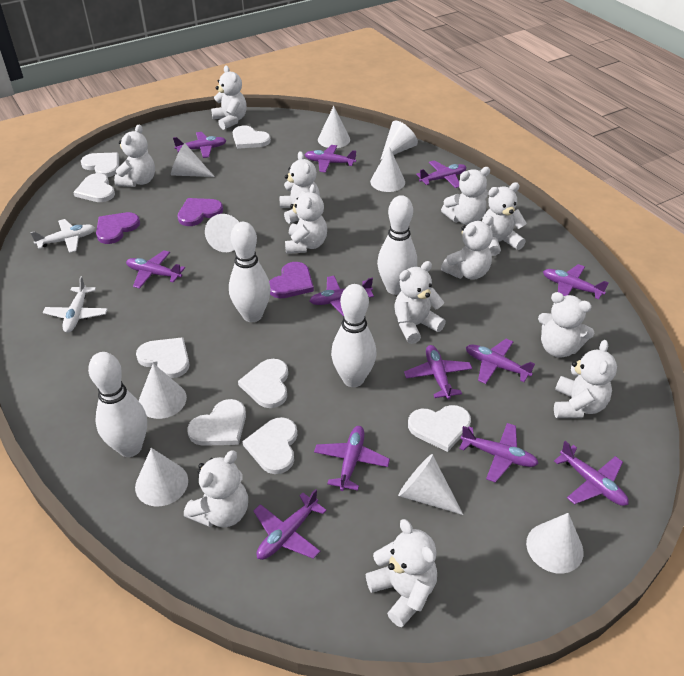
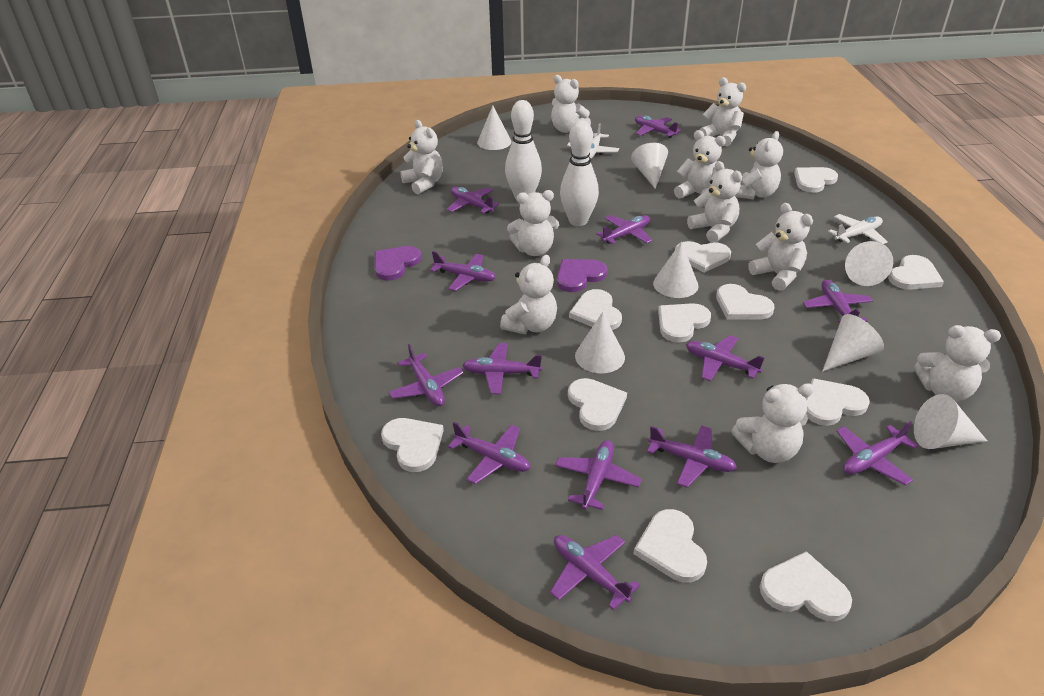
purple heart: [96,212,140,244] [177,198,223,226] [269,262,314,298] = 3 -> [375,246,421,280] [557,259,607,292] = 2
purple plane: [126,250,185,289] [173,132,227,158] [253,489,327,560] [305,145,356,173] [310,276,374,316] [314,426,390,491] [404,345,472,400] [416,160,466,188] [459,423,539,483] [466,339,535,384] [543,264,609,299] [554,441,629,506] = 12 -> [389,344,463,406] [430,251,496,291] [447,187,500,214] [448,422,530,484] [462,343,542,394] [550,535,640,610] [555,440,642,510] [596,215,652,244] [635,116,681,138] [647,425,737,488] [686,335,764,381] [803,280,873,324] [836,421,918,485] = 13
white bowling pin: [88,352,147,457] [229,222,271,322] [331,284,376,387] [377,195,417,295] = 4 -> [505,100,542,200] [560,120,599,226] = 2
white cone: [135,448,188,506] [139,363,187,419] [171,143,215,177] [205,214,239,252] [318,106,350,148] [370,147,405,192] [381,121,418,160] [398,454,463,515] [526,513,584,574] = 9 -> [477,105,511,150] [575,312,625,373] [631,143,668,189] [653,242,699,298] [822,314,884,372] [845,241,893,286] [914,394,987,449] = 7
white heart: [73,173,115,202] [81,152,119,177] [136,337,189,378] [187,399,246,446] [233,126,271,149] [238,359,288,408] [243,417,297,474] [408,405,471,452] = 8 -> [381,418,444,472] [568,378,627,431] [569,289,622,330] [633,509,707,583] [658,303,711,343] [675,241,731,273] [716,284,775,320] [760,551,852,621] [794,167,838,193] [806,378,870,426] [888,255,944,290] = 11
white teddy bear: [114,124,155,187] [184,450,248,528] [211,65,247,130] [280,151,320,224] [285,184,327,254] [366,519,437,628] [394,261,446,344] [441,167,490,225] [441,216,493,280] [482,182,527,256] [538,292,594,358] [554,340,617,418] = 12 -> [400,120,443,194] [500,255,557,334] [507,190,559,256] [551,75,591,133] [674,130,726,206] [687,161,742,243] [700,77,746,146] [731,383,814,463] [735,131,783,200] [748,203,813,291] [914,325,1001,402] = 11

